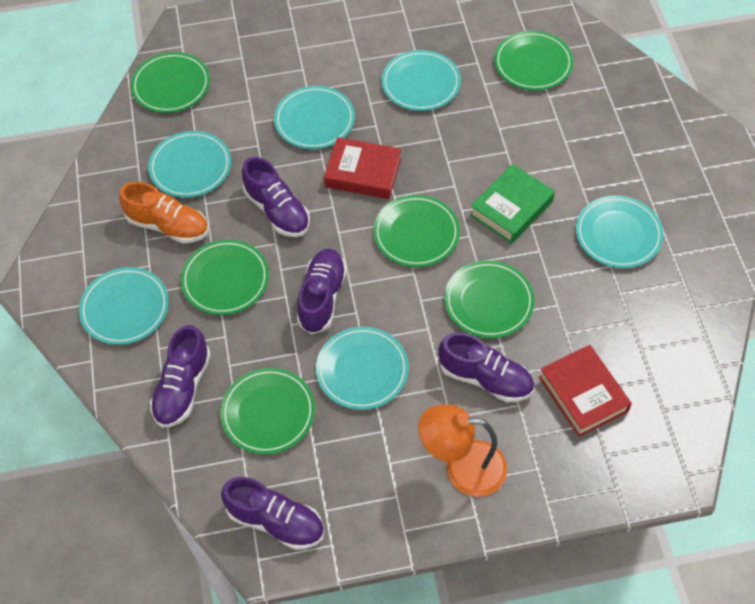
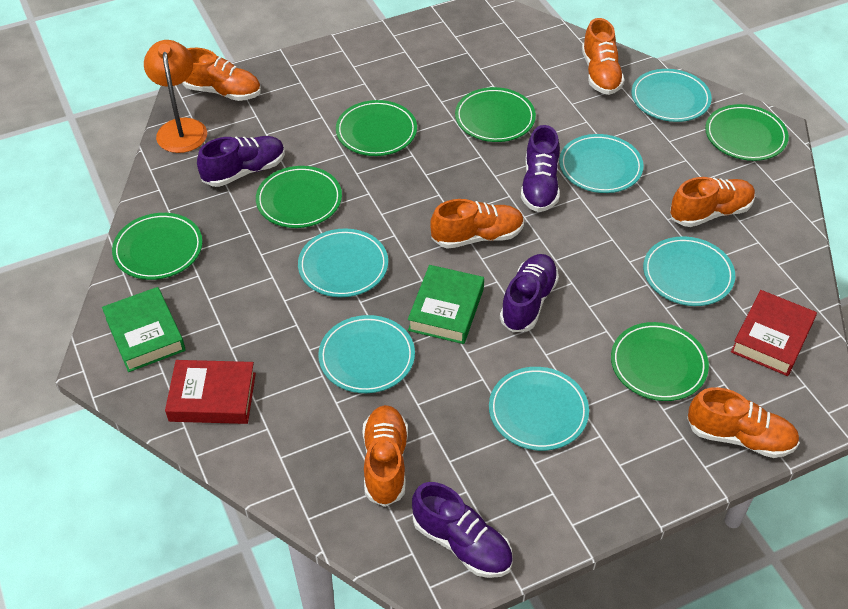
green book: [470,164,555,244] = 1 -> [102,287,186,372] [408,265,484,344] = 2
orange shoe: [119,182,209,244] = 1 -> [183,48,261,101] [362,405,408,507] [430,199,524,249] [582,18,625,95] [670,177,755,227] [687,387,800,458] = 6
purple shoe: [150,325,211,428] [221,477,324,550] [242,157,310,237] [297,248,347,334] [438,332,534,402] = 5 -> [197,136,285,187] [412,482,513,578] [500,254,559,332] [521,125,560,212] = 4

